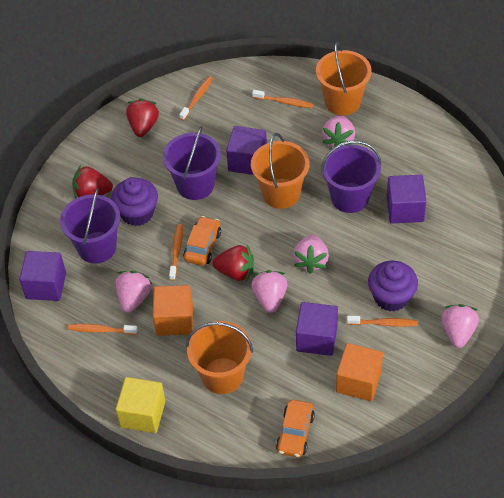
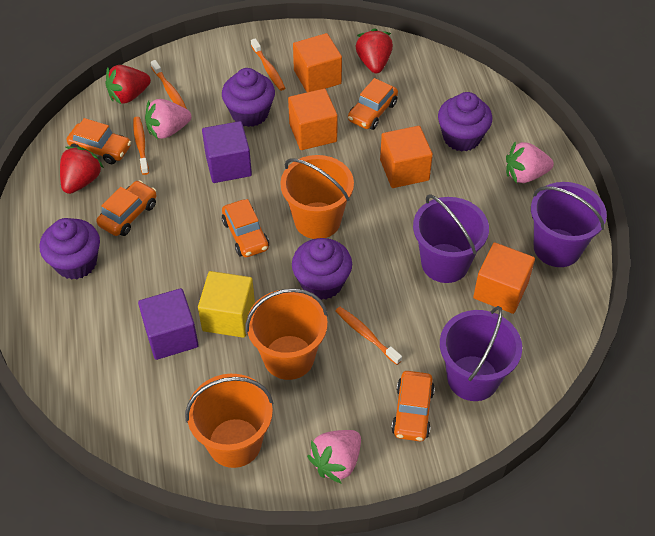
orange car: [183,216,221,265] [276,399,315,458] = 2 -> [67,118,131,164] [96,180,156,236] [222,199,269,257] [348,78,398,130] [391,371,435,441] = 5
orange cube: [153,285,193,336] [336,343,383,401] = 2 -> [288,89,338,150] [293,33,342,92] [380,126,433,188] [473,242,535,314] = 4
orange toothbrush: [68,324,138,335] [169,224,183,281] [179,76,213,121] [252,90,313,108] [347,316,418,327] = 5 -> [133,117,149,175] [151,60,187,109] [251,38,285,91] [335,307,402,365] = 4
pink strawberry: [116,271,152,313] [251,270,288,313] [293,234,329,274] [322,115,355,147] [441,304,479,348] = 5 -> [145,99,191,139] [307,430,361,484] [506,142,554,184] = 3
purple cube: [19,251,66,301] [226,126,267,175] [296,302,338,356] [387,175,426,223] = 4 -> [138,288,199,360] [202,121,252,183] = 2
purple cupcake: [111,177,158,226] [368,261,418,312] = 2 -> [40,218,100,280] [222,68,275,127] [292,238,352,300] [438,92,493,152] = 4

